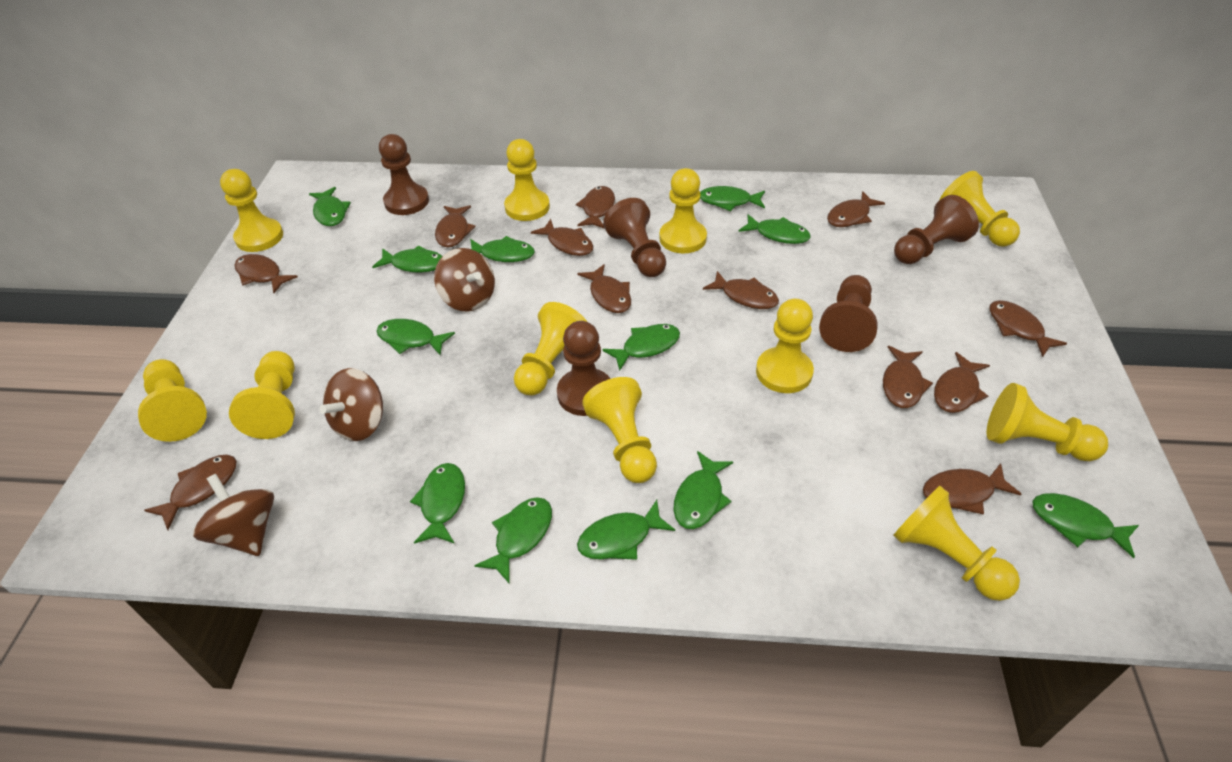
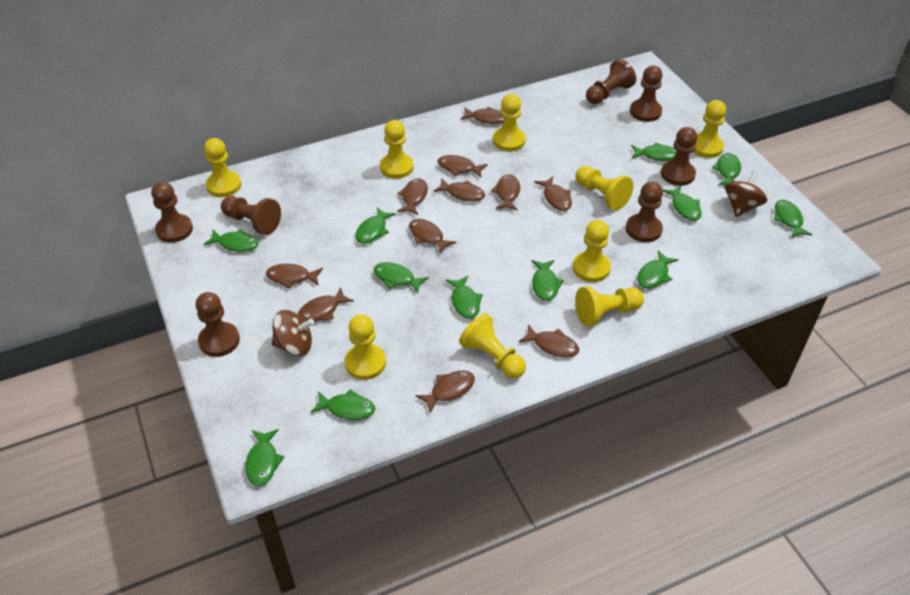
brown fish: [144,455,236,530] [234,254,298,293] [435,205,476,247] [531,219,593,256] [576,186,615,229] [577,264,631,313] [703,271,779,309] [827,191,885,227] [883,346,933,408] [923,463,1021,514] [934,352,990,413] [989,300,1067,357] = 12 -> [266,264,323,289] [298,287,354,322] [397,179,428,215] [409,219,456,254] [415,370,475,414] [433,178,485,201] [437,155,488,177] [461,107,504,124] [491,174,520,210] [519,324,579,357] [534,177,572,211] = 11
brown pawn: [379,134,429,215] [557,321,611,416] [603,198,666,277] [819,275,877,352] [894,195,979,264] = 5 -> [151,182,193,243] [196,292,240,357] [221,196,281,235] [586,59,636,104] [626,181,663,242] [630,66,663,122] [661,127,697,186] = 7
brown spinning top: [193,474,274,556] [319,368,383,441] [434,248,495,312] = 3 -> [272,310,314,356] [725,170,768,217] = 2
yellow pawn: [138,359,207,442] [220,169,283,252] [229,351,295,439] [504,139,550,221] [514,302,587,396] [582,377,657,483] [659,168,707,253] [756,298,814,393] [893,486,1020,601] [940,171,1020,247] [986,383,1108,461] = 11 -> [204,138,241,197] [345,314,386,380] [380,120,414,179] [459,313,526,379] [493,94,526,151] [573,220,611,282] [575,166,634,210] [575,286,644,327] [693,100,726,158] = 9

